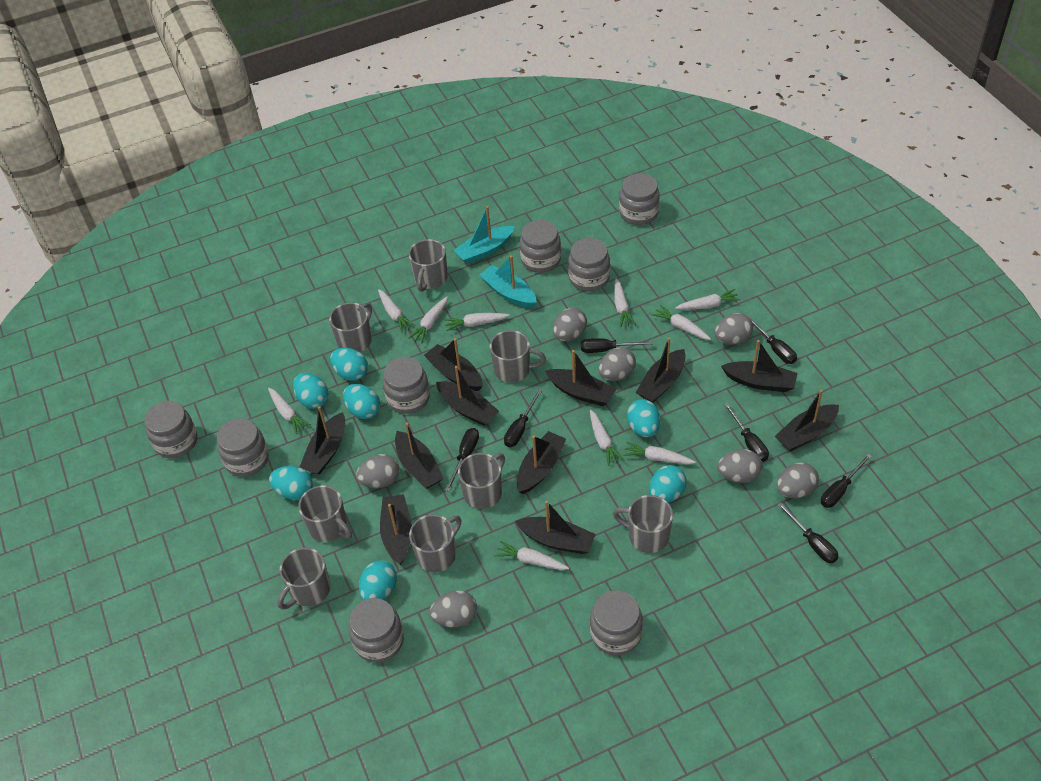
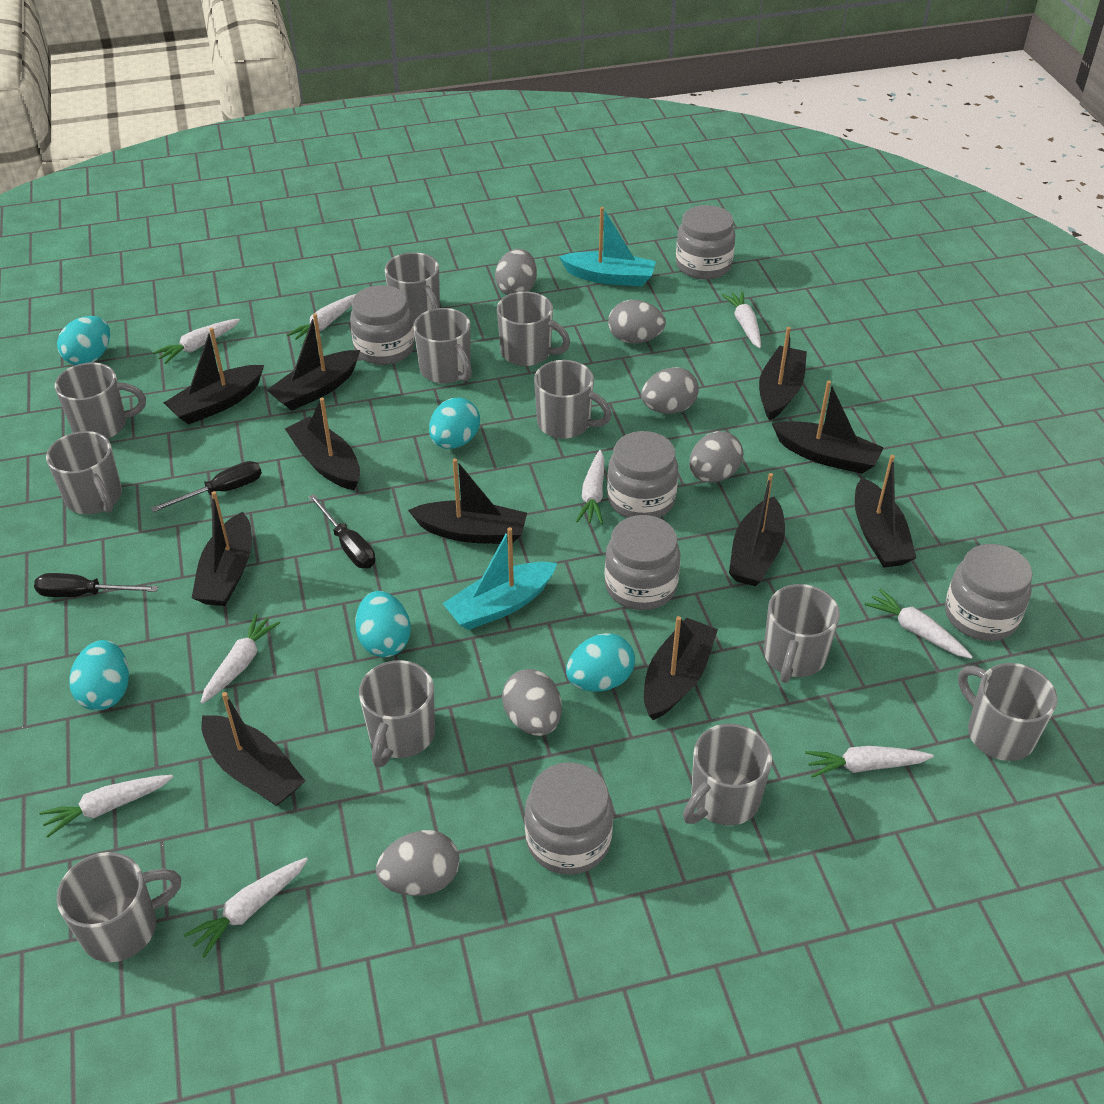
black screwdriver: [445,428,479,491] [504,389,542,447] [581,338,653,353] [724,403,769,462] [748,316,797,364] [777,502,838,563] [821,454,872,508] = 7 -> [34,573,158,597] [151,461,262,512] [308,494,375,568] = 3
grey egg: [356,454,400,488] [429,591,477,628] [553,308,587,341] [599,347,636,381] [715,313,753,345] [717,449,762,483] [777,462,819,498] = 7 -> [376,830,460,896] [495,249,537,295] [502,669,562,736] [608,300,666,344] [641,367,699,414] [689,431,743,483] = 6
grey jar: [144,401,197,458] [217,418,269,477] [349,598,404,663] [383,357,430,414] [520,220,561,273] [568,238,610,291] [590,590,643,656] [619,173,660,225] = 8 -> [350,285,415,365] [525,762,613,875] [604,515,681,610] [607,431,678,518] [676,205,736,280] [945,544,1033,641] = 6
grey mug: [277,548,330,610] [298,485,352,542] [329,302,372,352] [409,239,448,292] [409,514,462,572] [458,453,505,509] [490,330,546,383] [613,495,673,553] = 8 -> [46,431,122,514] [55,362,146,439] [56,852,181,962] [359,660,435,768] [385,252,440,323] [413,308,472,384] [497,291,570,366] [534,360,612,439] [683,724,772,825] [764,584,840,683] [958,663,1058,761] = 11
turquoise egg: [269,466,313,500] [293,373,328,409] [330,348,368,381] [343,384,380,419] [359,560,397,600] [627,399,660,437] [649,465,686,503] = 7 -> [57,316,110,365] [69,640,129,710] [355,591,411,657] [429,398,480,449] [566,633,635,692] = 5
white carrot: [268,388,311,434] [378,289,416,333] [408,296,448,343] [444,313,510,331] [494,541,569,570] [590,410,625,466] [614,279,636,327] [623,442,696,464] [652,305,711,340] [675,289,740,310] = 10 -> [39,775,173,838] [153,319,240,364] [184,858,308,958] [200,613,280,704] [287,294,356,344] [576,450,604,524] [722,291,761,348] [805,746,934,778] [865,589,973,659] = 9

